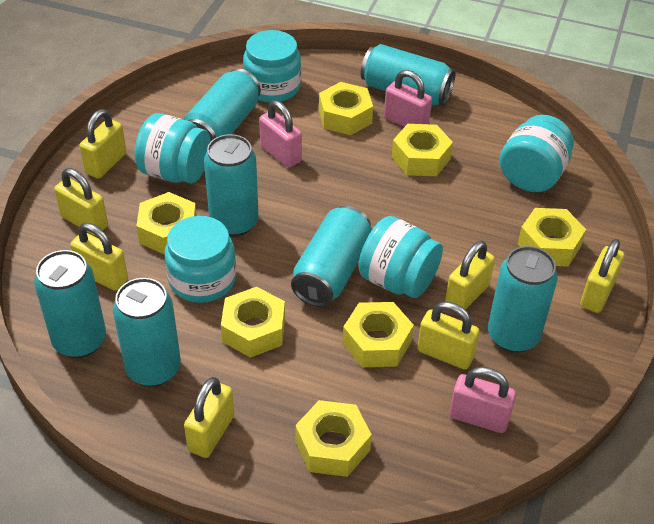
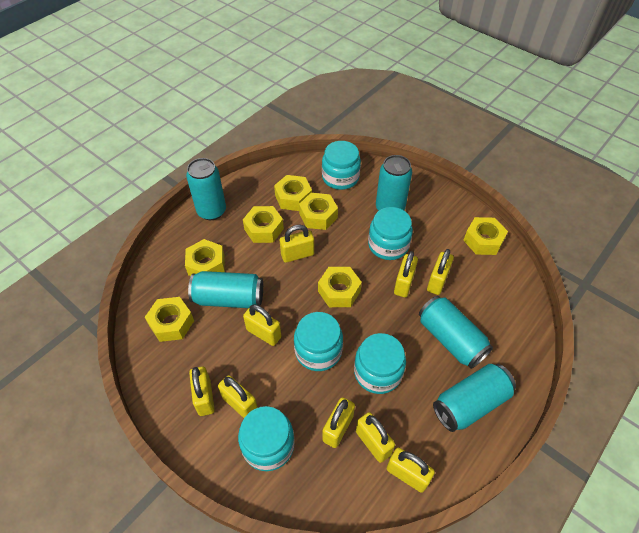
pink padlock: [259,100,302,168] [384,70,432,127] [450,367,516,433] = 3 -> none = 0
turquoise can: [34,250,106,358] [113,278,181,387] [184,69,261,141] [204,134,259,237] [291,206,372,307] [361,44,456,106] [488,246,558,353] = 7 -> [186,158,226,220] [188,271,263,308] [376,155,412,211] [419,296,493,369] [433,364,516,432] = 5
yellow padlock: [54,168,108,236] [70,223,128,291] [80,109,126,179] [184,377,234,458] [417,302,480,370] [445,241,495,310] [580,239,625,313] = 7 -> [189,367,215,416] [218,375,258,418] [243,304,281,346] [280,225,314,263] [322,397,355,448] [356,412,395,463] [387,447,435,493] [394,251,418,297] [427,249,454,295] = 9

